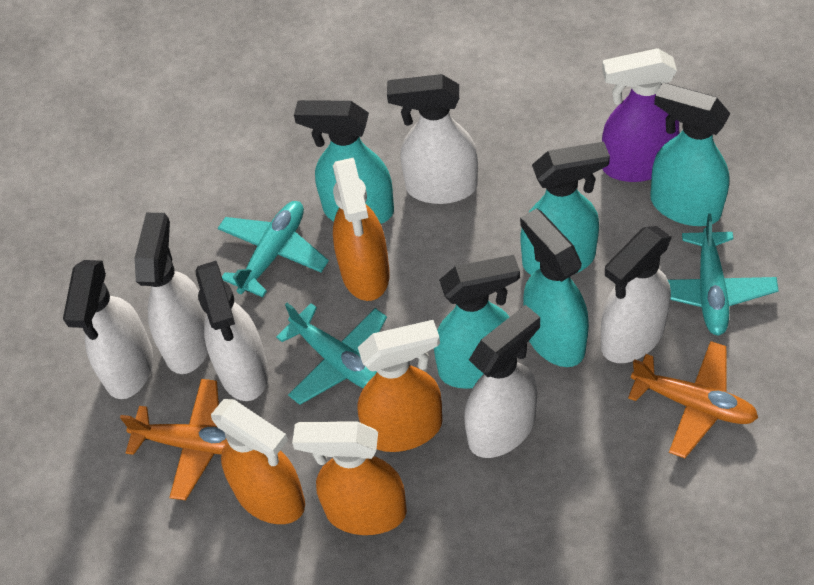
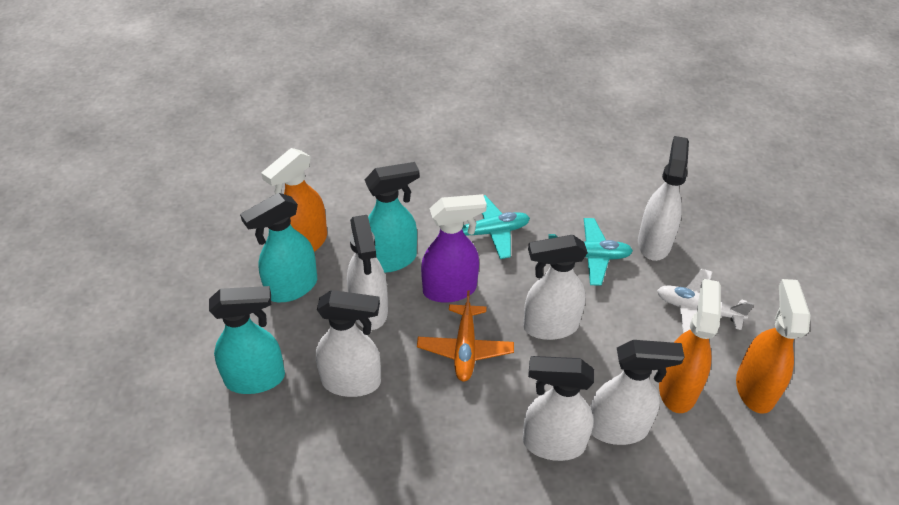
orange plane: [120,379,227,500] [628,341,758,458] = 2 -> [417,290,514,382] = 1
orange spray bottle: [211,399,305,524] [292,421,407,535] [333,158,390,301] [358,320,442,452] = 4 -> [261,148,327,252] [659,279,721,413] [736,279,810,414] = 3
turquoise plane: [218,201,329,297] [276,303,387,405] [668,214,779,336] = 3 -> [462,195,530,259] [549,218,633,286] = 2
turquoise spray bottle: [294,100,394,224] [434,255,520,389] [520,141,610,275] [520,208,589,367] [650,83,730,226] = 5 -> [209,286,285,394] [240,193,317,302] [365,162,419,273] = 3
white plane: none = 0 -> [657,268,754,333] = 1

